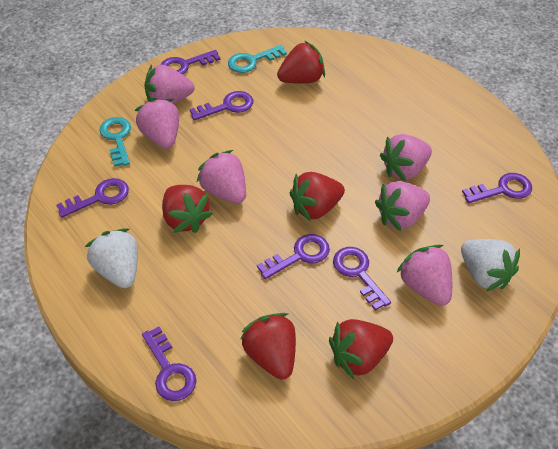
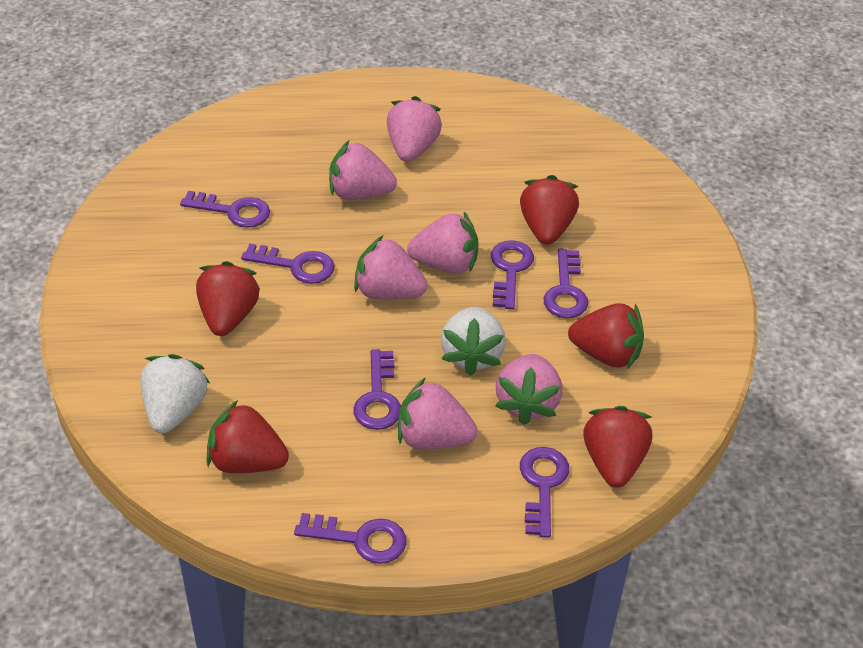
turquoise key: [99,117,131,167] [228,45,287,73] = 2 -> none = 0

